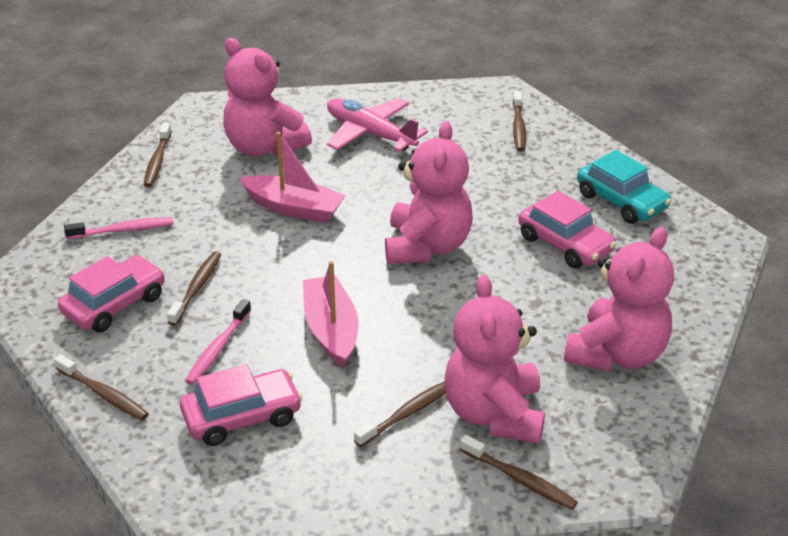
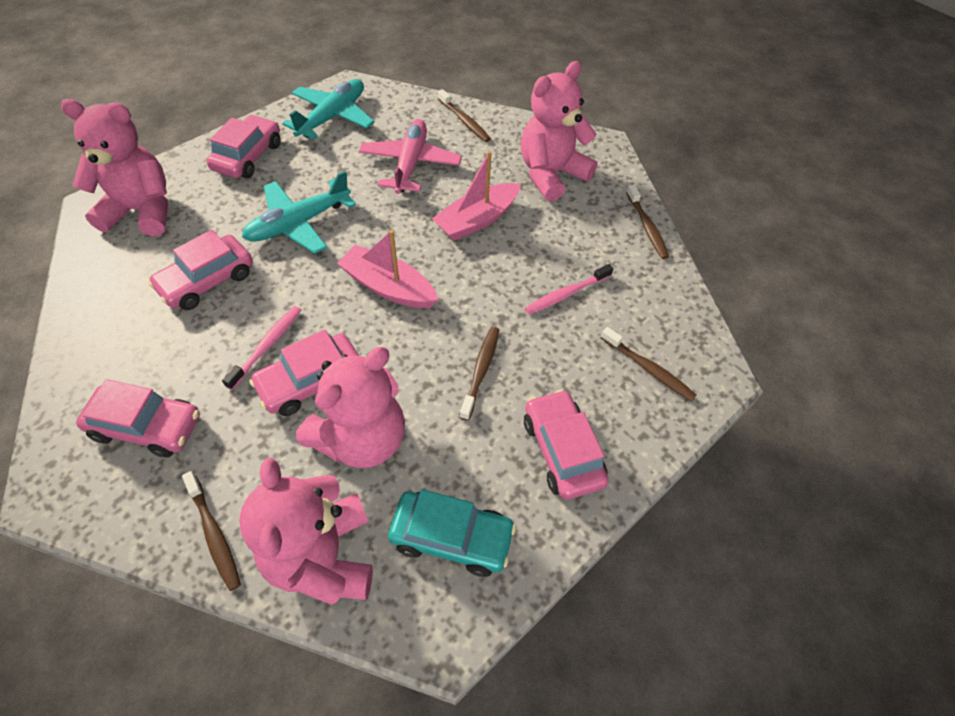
brown toothbrush: [54,354,149,420] [144,123,172,187] [167,252,221,326] [354,382,446,447] [460,435,578,510] [513,91,526,151] = 6 -> [182,471,241,591] [438,89,491,142] [460,327,499,421] [601,327,696,402] [626,185,669,259] = 5
pink car: [58,255,165,332] [180,364,302,446] [518,191,617,269] = 3 -> [76,379,200,458] [148,230,253,310] [206,115,280,178] [249,330,359,416] [524,389,609,500] = 5
turquoise plane: none = 0 -> [242,171,356,254] [282,79,374,140] = 2

